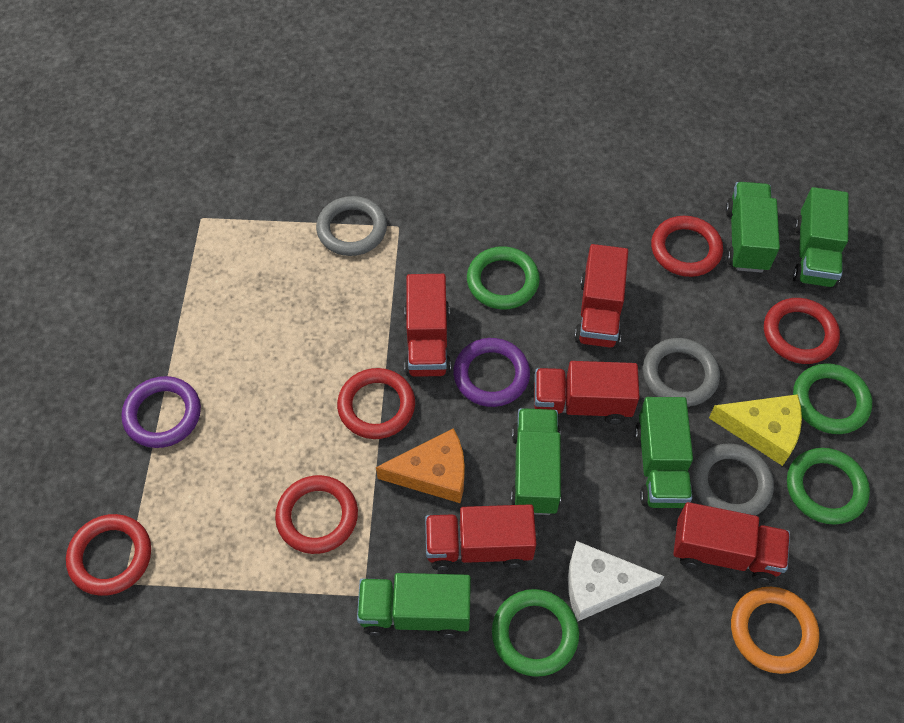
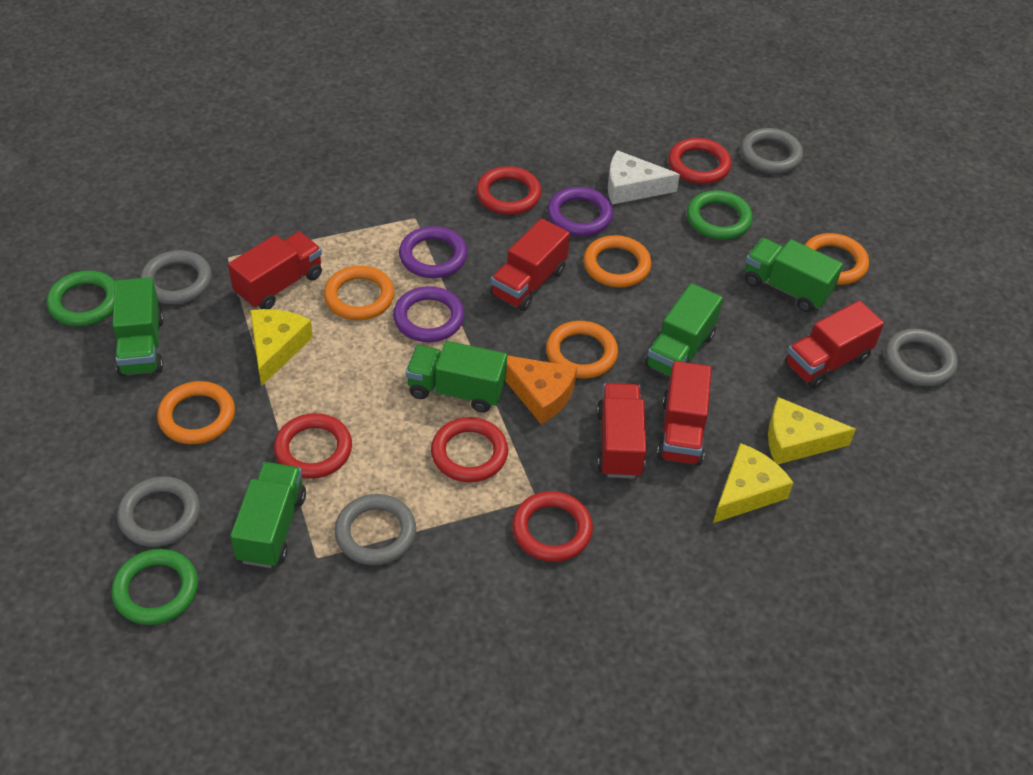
green ring: [467,246,540,310] [492,589,579,677] [787,448,870,525] [793,363,872,434] = 4 -> [46,271,115,326] [111,549,198,625] [687,190,753,239] = 3
grey ring: [316,196,387,256] [643,338,720,407] [692,444,774,516] = 3 -> [117,476,200,547] [140,250,212,304] [335,494,416,565] [741,128,803,173] [885,329,958,386] = 5
orange ring: [731,587,819,674] = 1 -> [157,381,235,444] [324,266,395,320] [546,321,618,379] [583,235,651,287] [805,233,869,285] = 5
purple ring: [122,376,201,448] [453,338,530,407] = 2 -> [393,286,465,342] [399,226,467,278] [547,187,613,236] = 3
yellow cheese: [709,394,802,466] = 1 -> [250,309,313,386] [713,443,793,523] [768,397,856,464] = 3

